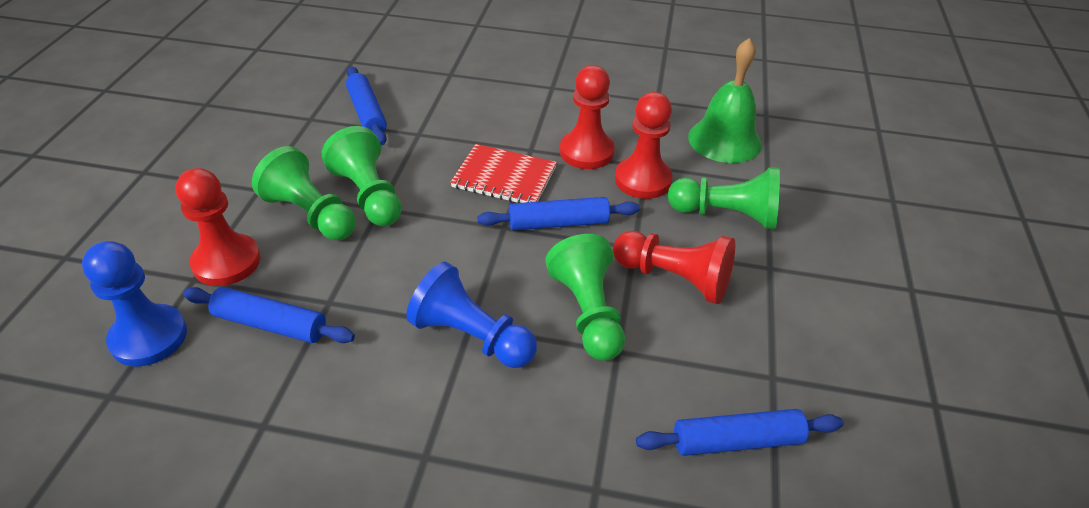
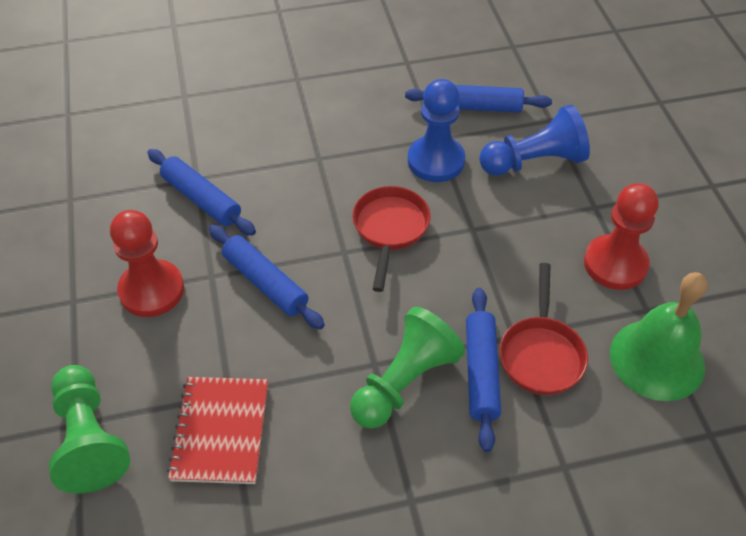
green pawn: [252,146,356,240] [321,126,402,226] [545,234,625,361] [668,167,780,229] = 4 -> [48,365,130,493] [350,307,465,429] = 2
red pan: none = 0 -> [352,186,431,292] [499,263,588,395] = 2
red pawn: [175,168,261,286] [560,65,615,169] [613,231,735,304] [615,92,673,199] = 4 -> [110,210,184,317] [584,183,659,290] = 2

